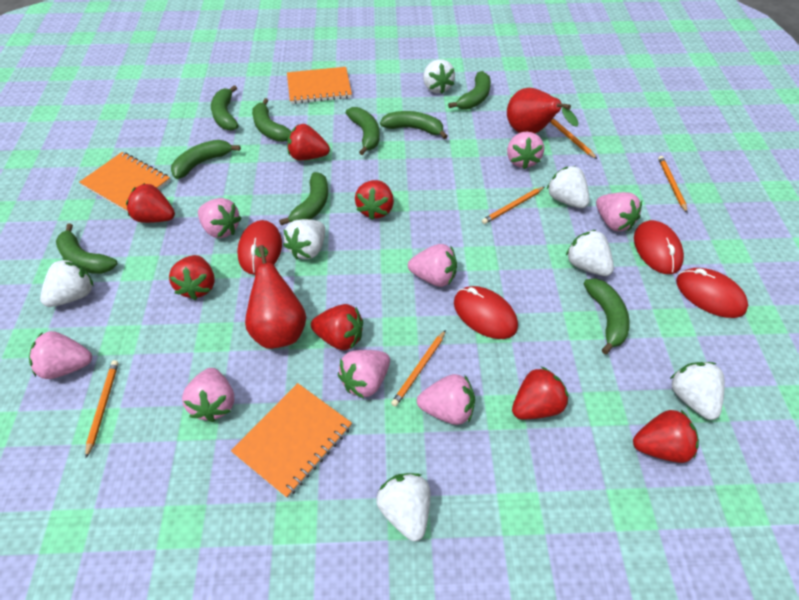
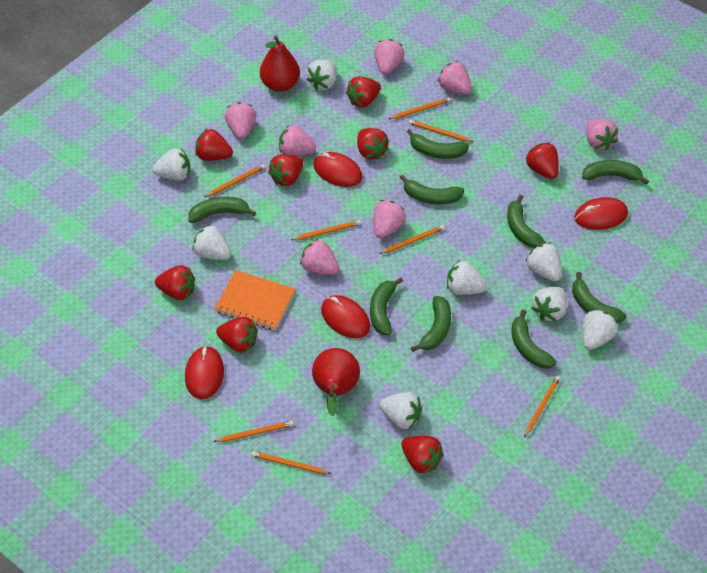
orange notebook: [79,152,170,212] [231,383,352,498] [287,67,352,104] = 3 -> [214,270,295,330] = 1
orange pencil: [85,360,119,458] [391,330,446,407] [482,187,544,224] [550,118,597,159] [658,156,687,213] = 5 -> [205,164,265,197] [213,421,294,442] [251,451,331,474] [291,220,361,240] [379,225,445,254] [389,97,451,119] [409,120,473,142] [524,376,560,438] = 8
pink strawberry: [29,331,92,379] [182,368,234,422] [198,198,241,238] [338,350,390,399] [408,244,457,287] [417,374,475,425] [507,131,544,169] [596,192,642,231] = 8 -> [225,102,256,139] [279,125,316,156] [300,239,339,275] [373,200,406,238] [374,39,405,75] [438,61,472,94] [586,119,618,151] = 7
red strawberry: [126,183,175,223] [169,255,215,300] [287,124,330,160] [311,304,363,350] [355,180,394,220] [512,367,568,419] [633,410,699,463] = 7 -> [155,265,195,300] [195,129,233,161] [216,317,258,353] [268,154,303,186] [346,76,381,108] [357,128,389,160] [401,436,444,474] [526,142,559,179] = 8
white strawberry: [40,259,94,307] [283,219,325,259] [376,473,430,541] [423,59,455,94] [547,166,590,208] [566,230,614,276] [670,362,725,420] = 7 -> [152,148,190,181] [192,225,231,260] [306,60,337,90] [379,392,422,429] [447,260,487,295] [525,242,562,281] [532,287,567,321] [582,309,618,350] = 8

